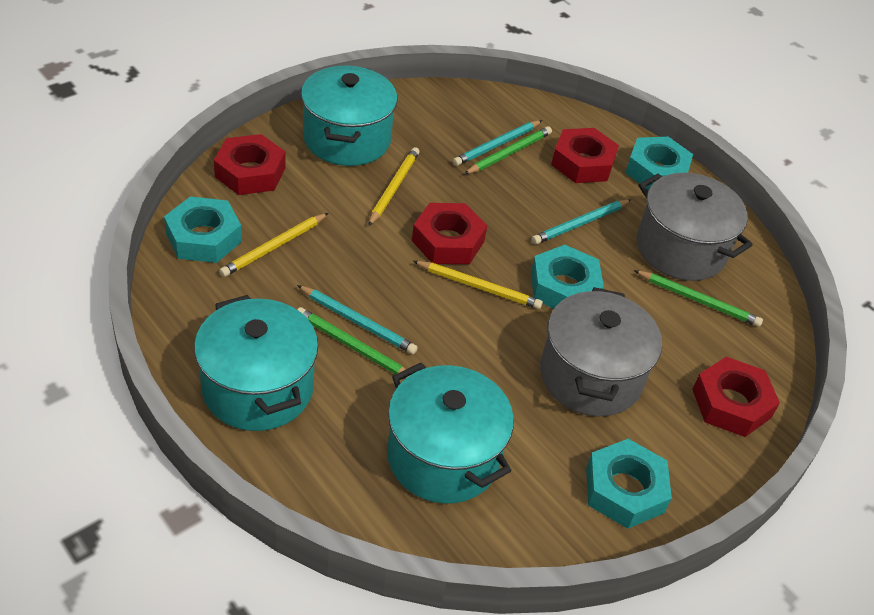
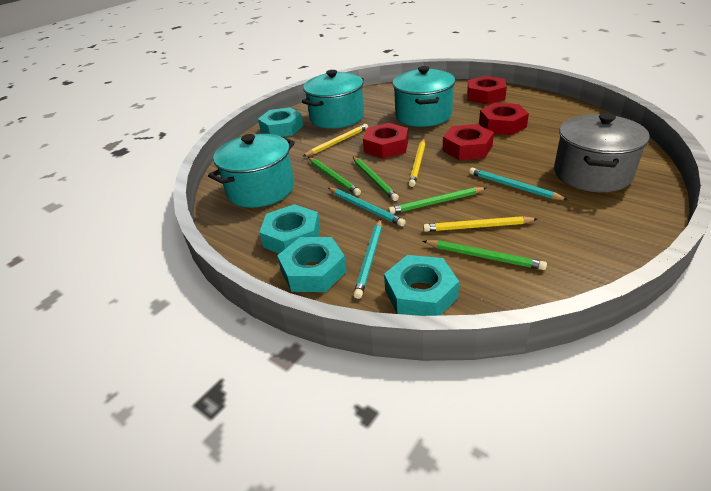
green pencil: [297,307,407,378] [464,126,552,174] [634,270,763,327] = 3 -> [308,157,361,196] [353,157,399,201] [388,187,486,214] [423,240,547,270] = 4
grey pot: [540,287,662,416] [636,173,753,281] = 2 -> [554,113,650,192] = 1

